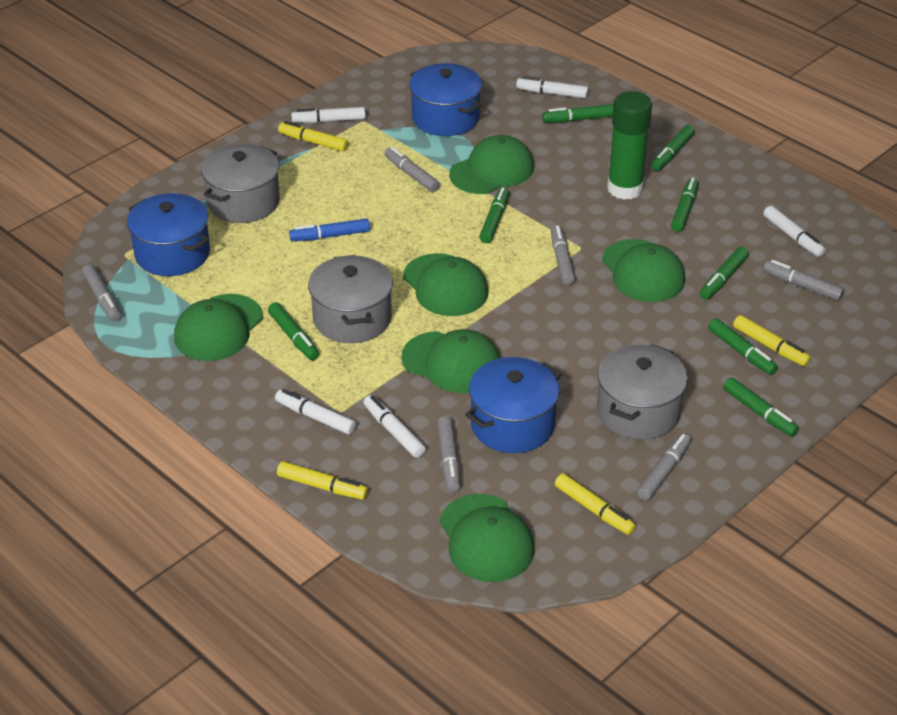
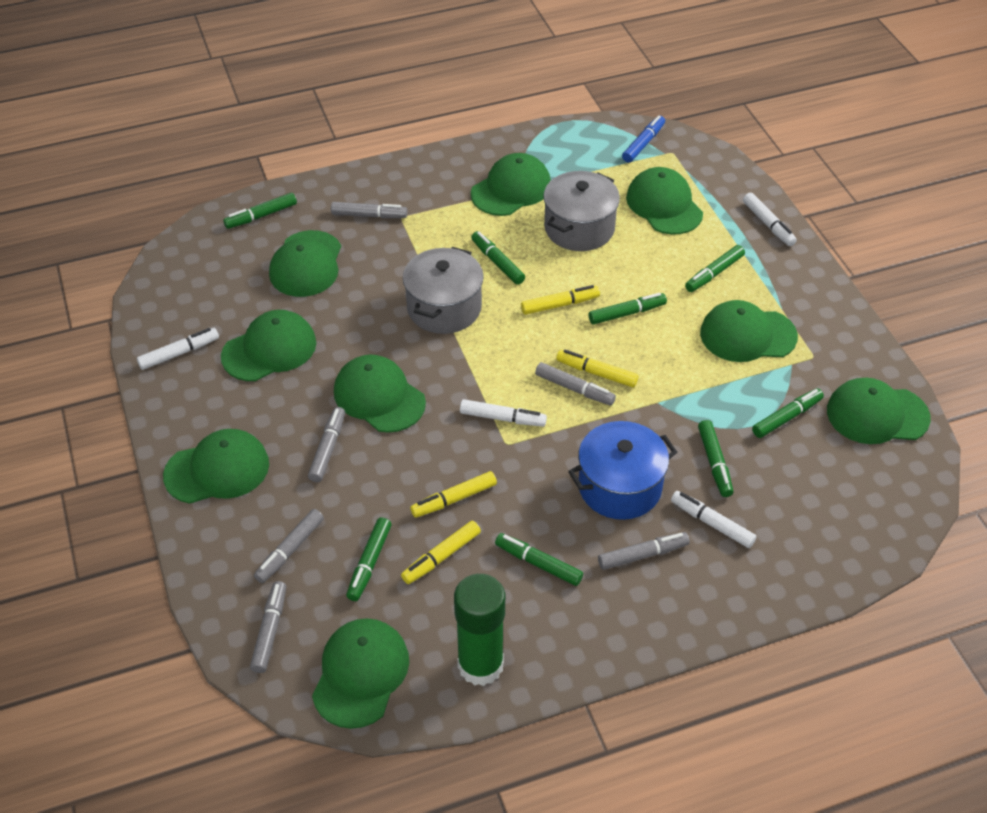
blue pot: [127,193,210,276] [409,63,482,136] [465,357,561,453] = 3 -> [568,421,677,520] = 1
green cap: [174,294,263,361] [401,329,500,393] [403,253,489,316] [440,494,534,582] [449,135,534,194] [602,239,685,302] = 6 -> [163,429,269,504] [221,310,316,381] [269,230,341,297] [312,618,409,729] [334,355,426,433] [471,153,551,216] [626,167,703,235] [700,300,798,362] [827,378,931,444] = 9
grey pot: [201,144,280,223] [308,255,393,343] [597,344,688,440] = 3 -> [403,247,484,334] [543,171,620,251] = 2
white marker: [275,389,356,435] [291,107,366,123] [363,395,426,458] [516,76,589,98] [763,206,826,257] = 5 -> [137,328,219,370] [460,399,547,427] [671,491,757,548] [743,193,797,246] = 4

